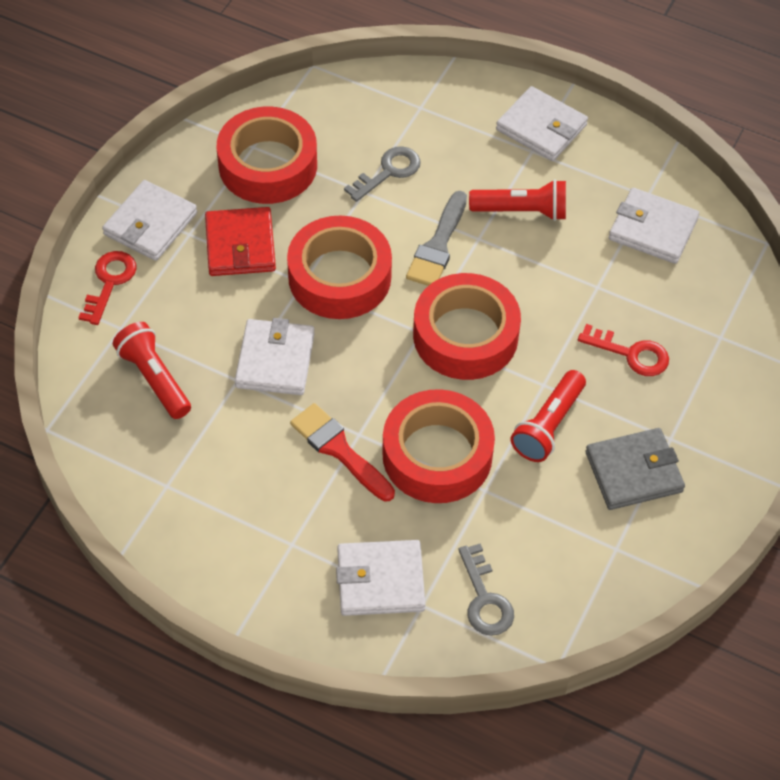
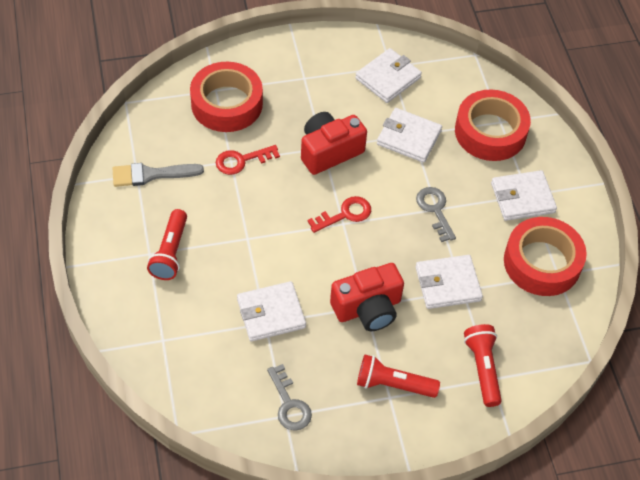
grey wallet: [586,428,685,510] = 1 -> none = 0
red brush: [290,403,395,502] = 1 -> none = 0
red camera: none = 0 -> [301,112,367,175] [330,263,404,331] = 2
red tape: [217,107,317,204] [287,215,392,319] [382,389,495,503] [413,273,521,380] = 4 -> [190,62,263,132] [455,89,531,161] [504,217,587,296] = 3
red wallet: [205,207,276,276] = 1 -> none = 0

